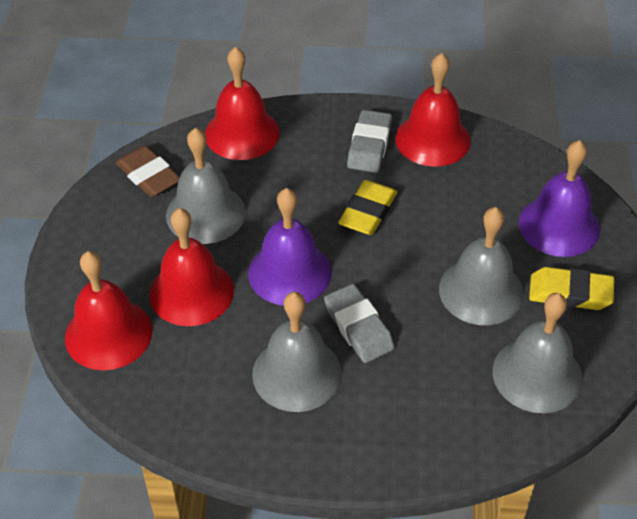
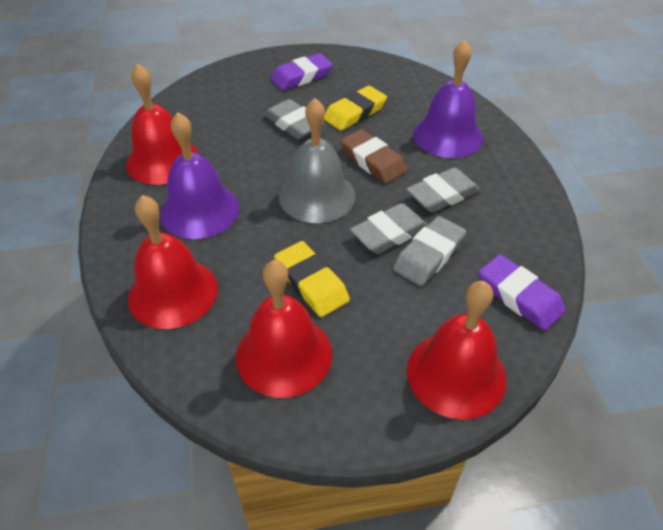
grey bell: [166,128,246,244] [252,292,342,412] [439,207,524,325] [492,293,583,413] = 4 -> [279,98,355,223] = 1
grey eraser: [324,284,395,363] [347,110,392,173] = 2 -> [264,99,325,139] [350,203,428,254] [393,216,466,286] [406,167,480,212] = 4
purple eraser: none = 0 -> [270,53,333,91] [478,254,566,331] = 2

